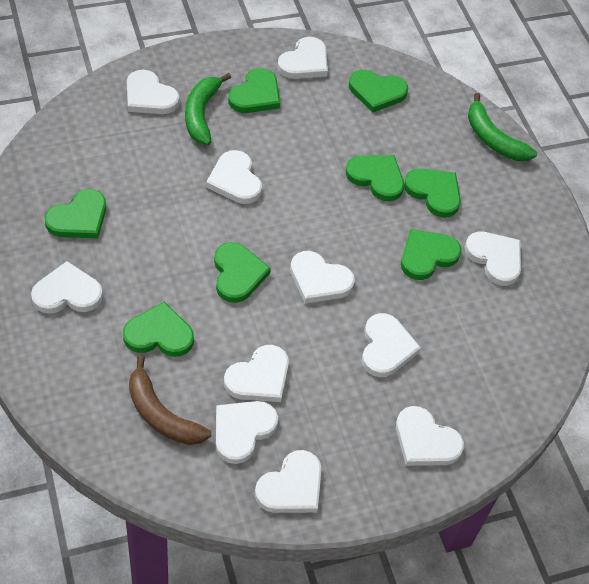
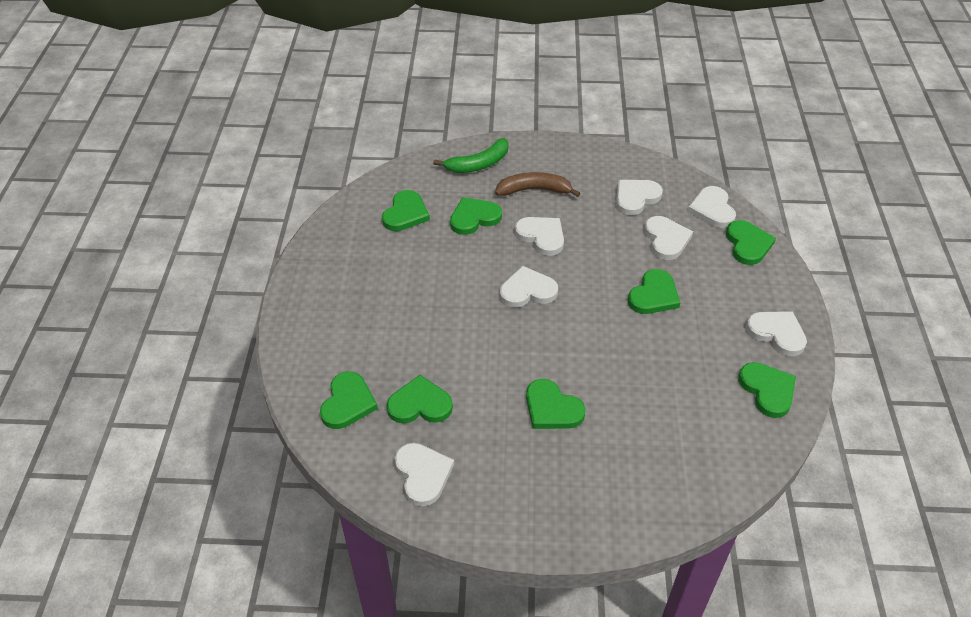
green banana: [185,73,231,145] [468,93,537,161] = 2 -> [433,138,509,173] = 1
white heart: [31,261,103,314] [127,70,179,114] [206,150,262,204] [216,401,278,464] [224,345,289,402] [255,450,322,513] [277,37,328,79] [290,251,355,303] [362,313,421,377] [396,406,464,466] [465,232,521,286] = 11 -> [395,443,454,506] [500,266,558,308] [515,217,564,256] [616,180,663,215] [644,216,693,260] [687,186,736,228] [746,311,807,356] = 7

